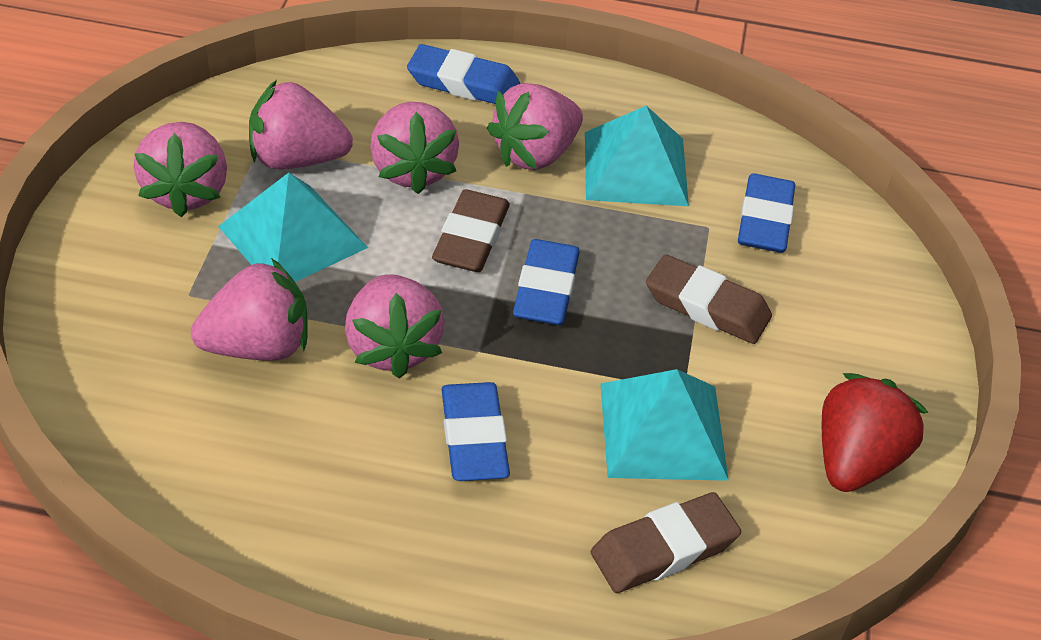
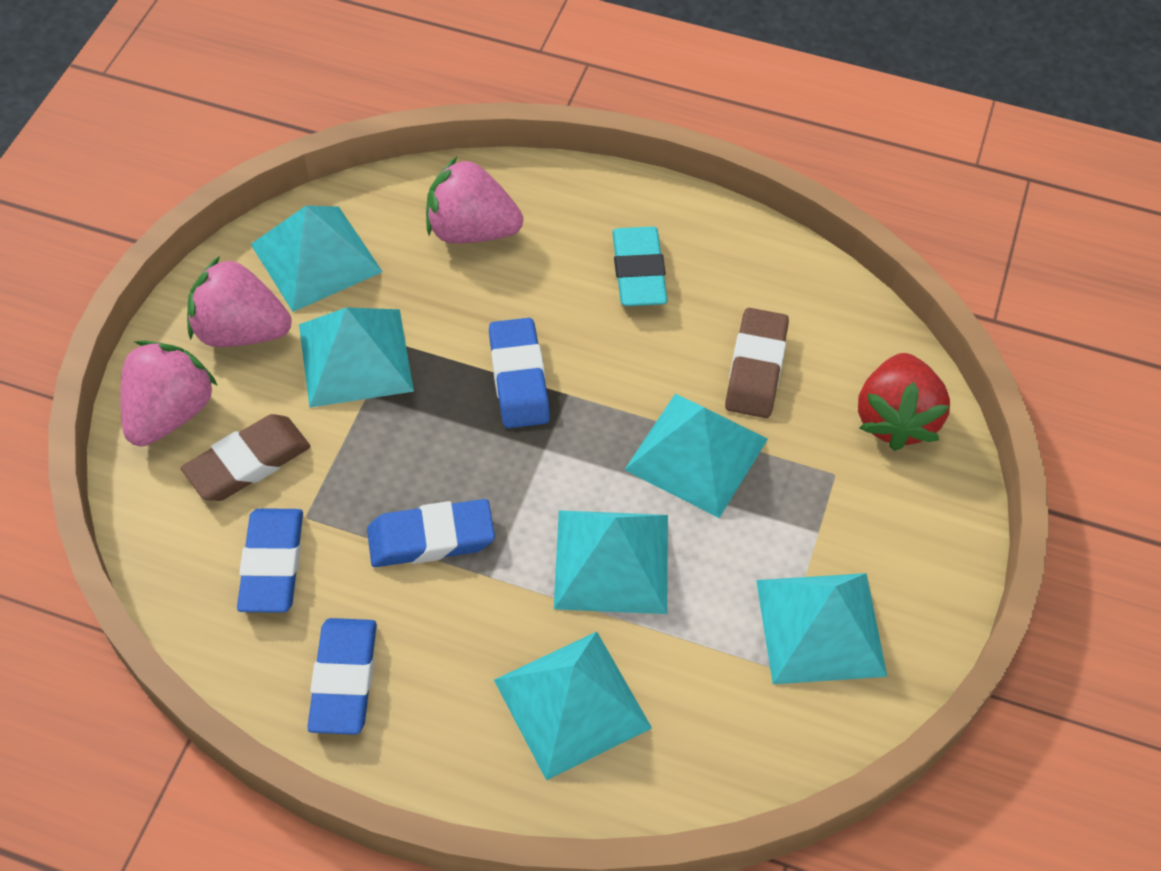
brown eraser: [432,189,510,272] [591,492,741,593] [646,254,772,344] = 3 -> [181,414,310,501] [725,308,789,418] = 2
pink strawberry: [133,122,227,217] [191,258,308,361] [249,80,353,169] [345,274,445,379] [370,102,459,194] [487,83,583,170] = 6 -> [120,340,218,447] [187,256,292,347] [426,157,523,244] = 3
turquoise eraser: none = 0 -> [612,226,668,306] = 1
turquoise pyramid: [218,173,368,282] [585,106,689,206] [600,369,729,481] = 3 -> [251,206,383,312] [299,307,414,408] [494,632,652,780] [554,510,668,614] [624,394,768,518] [756,573,887,684] = 6

